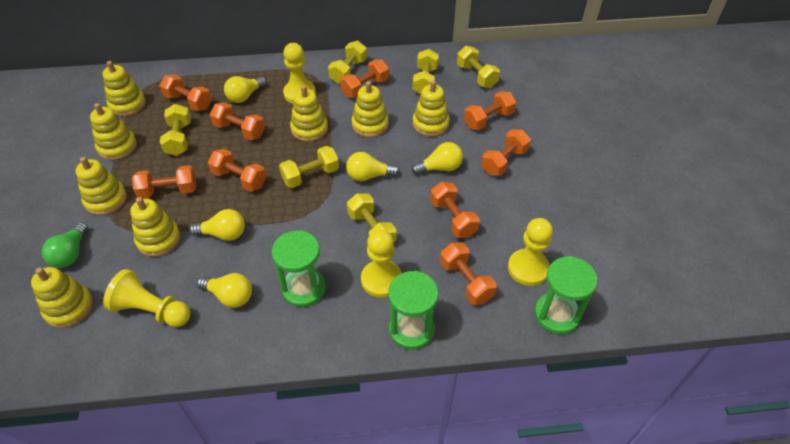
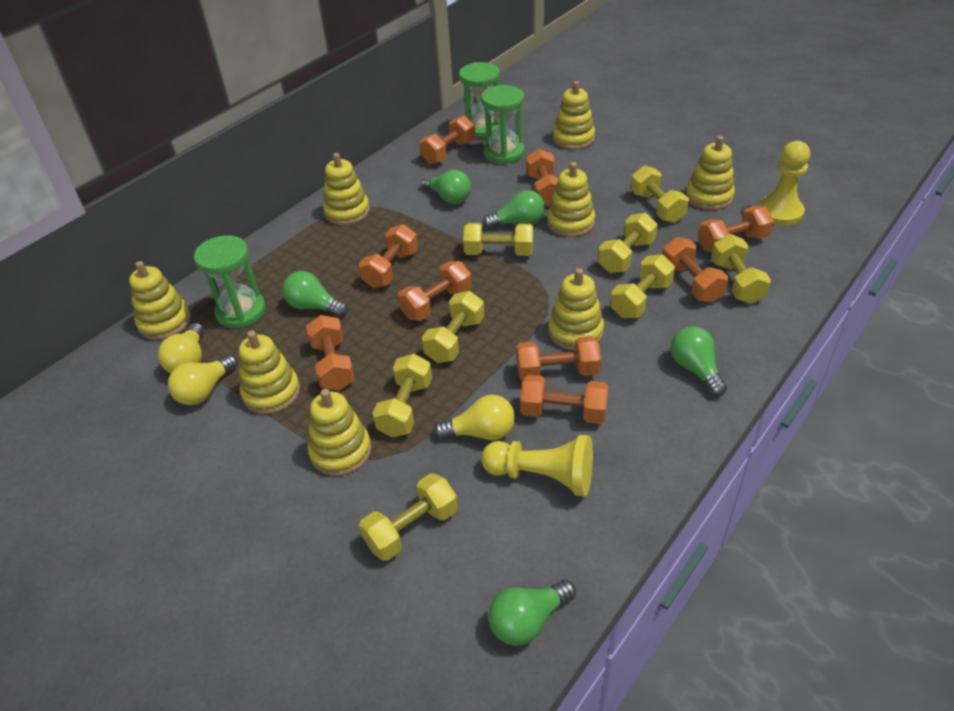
green light bulb: [42,222,88,268] = 1 -> [282,271,348,317] [421,170,471,204] [483,190,545,229] [488,580,576,646] [671,326,727,396] = 5
yellow dumbbell: [160,104,191,156] [279,146,339,188] [328,41,367,84] [347,193,396,242] [413,49,439,94] [457,46,500,88] = 6 -> [359,473,458,561] [373,354,432,438] [422,291,484,363] [463,223,533,256] [598,213,658,273] [611,254,675,318] [630,165,689,223] [711,234,771,304] = 8
yellow light bulb: [189,209,245,241] [197,273,252,308] [224,76,267,103] [346,152,400,181] [412,142,463,175] = 5 -> [158,323,204,373] [168,355,237,405] [433,395,515,440] = 3
yellow pawn: [103,269,190,327] [283,43,316,103] [361,229,402,298] [508,218,553,286] = 4 -> [481,435,593,496] [759,141,810,226] = 2

